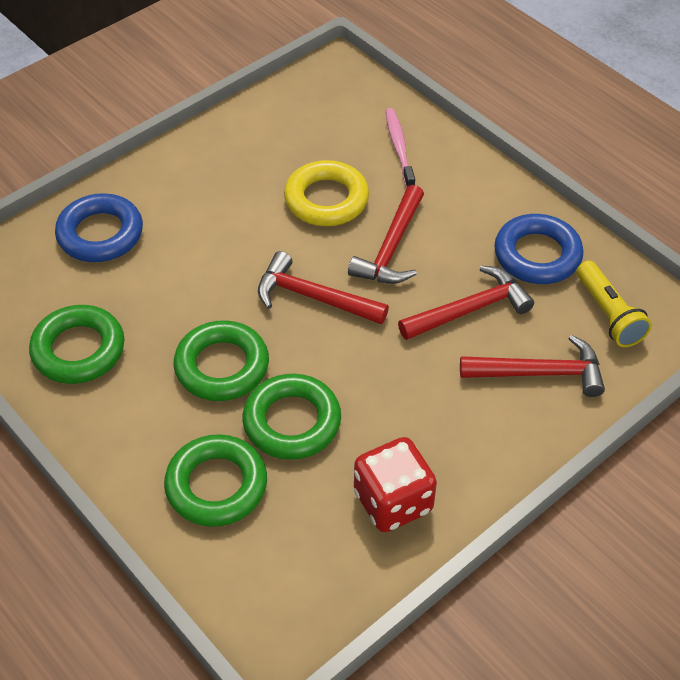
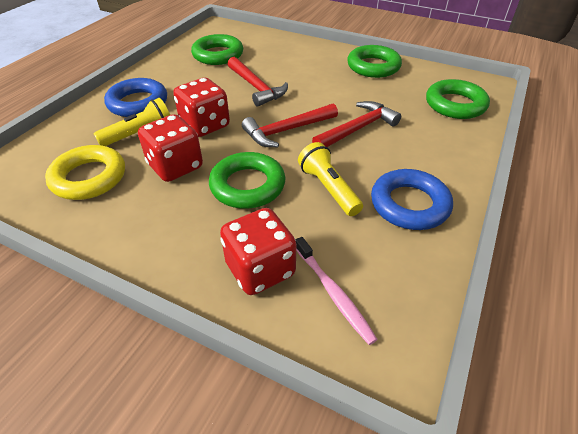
red dice: [354,437,437,532] = 1 -> [138,114,203,182] [173,78,230,137] [220,208,296,295] = 3
red hammer: [258,251,389,324] [348,185,424,284] [398,266,534,340] [460,335,605,397] = 4 -> [228,57,288,107] [242,103,338,147] [312,101,401,147] = 3
yellow flashlight: [576,261,652,347] = 1 -> [94,98,170,146] [298,142,363,216] = 2

